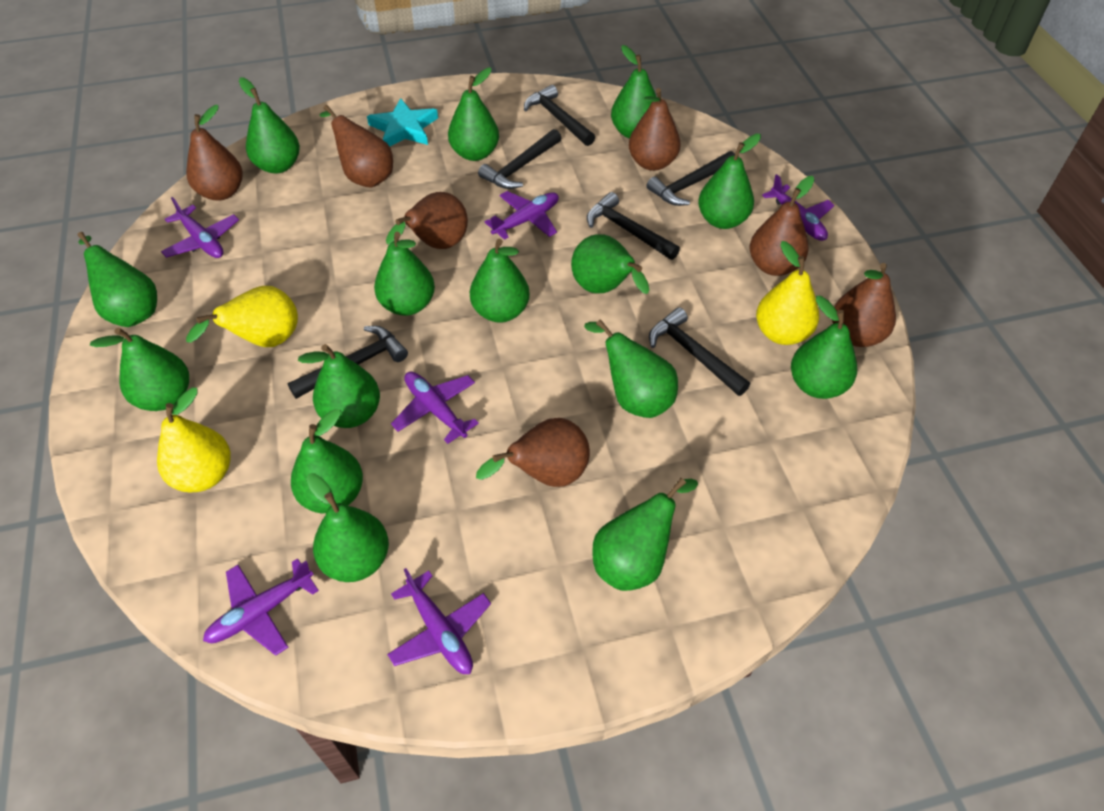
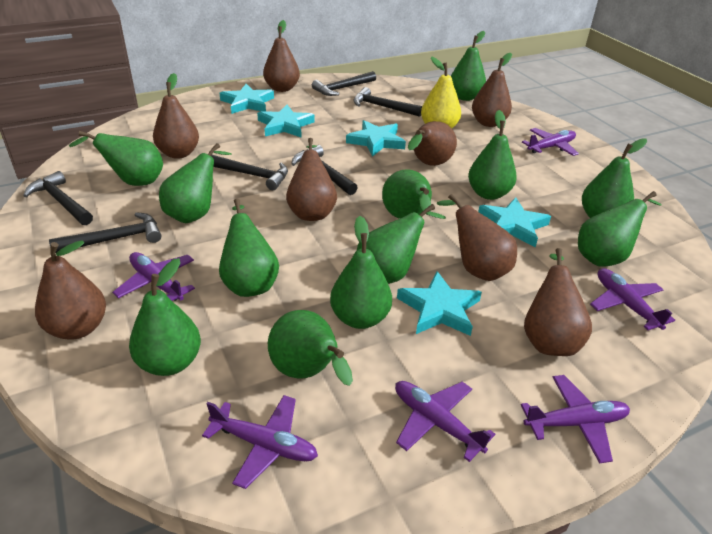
brown pear: [186,105,243,201] [320,105,393,188] [386,192,468,249] [476,418,590,487] [629,88,681,171] [750,176,814,276] [832,263,896,347] = 7 -> [35,240,106,340] [153,73,199,159] [263,20,300,92] [286,138,337,221] [408,121,457,166] [437,194,517,281] [472,53,512,127] [524,248,592,356] = 8
green pear: [77,232,157,327] [90,327,189,411] [239,77,300,173] [291,409,363,513] [298,344,380,428] [306,473,389,582] [374,232,435,316] [448,67,499,161] [470,239,530,323] [571,234,649,294] [584,319,678,418] [592,478,698,591] [611,45,656,139] [698,134,761,229] [791,296,857,399] = 15 -> [69,131,163,186] [129,258,201,376] [159,143,232,223] [219,199,279,297] [268,310,353,386] [330,216,392,329] [357,204,446,284] [382,169,432,219] [451,31,486,101] [468,110,517,200] [578,191,662,267] [582,138,647,218] = 12
turquoise star: [367,98,438,146] = 1 -> [220,84,274,114] [257,105,314,137] [346,120,406,157] [397,271,482,336] [478,197,551,247] = 5
yellow pear: [157,388,231,492] [186,286,298,347] [756,241,819,345] = 3 -> [421,56,461,128] = 1

